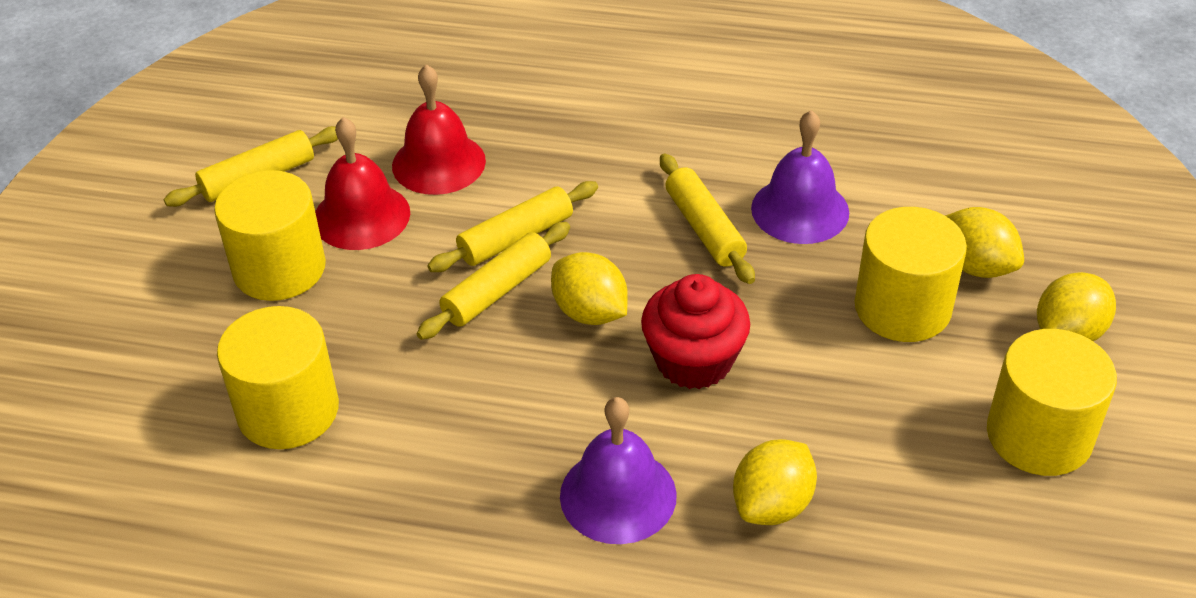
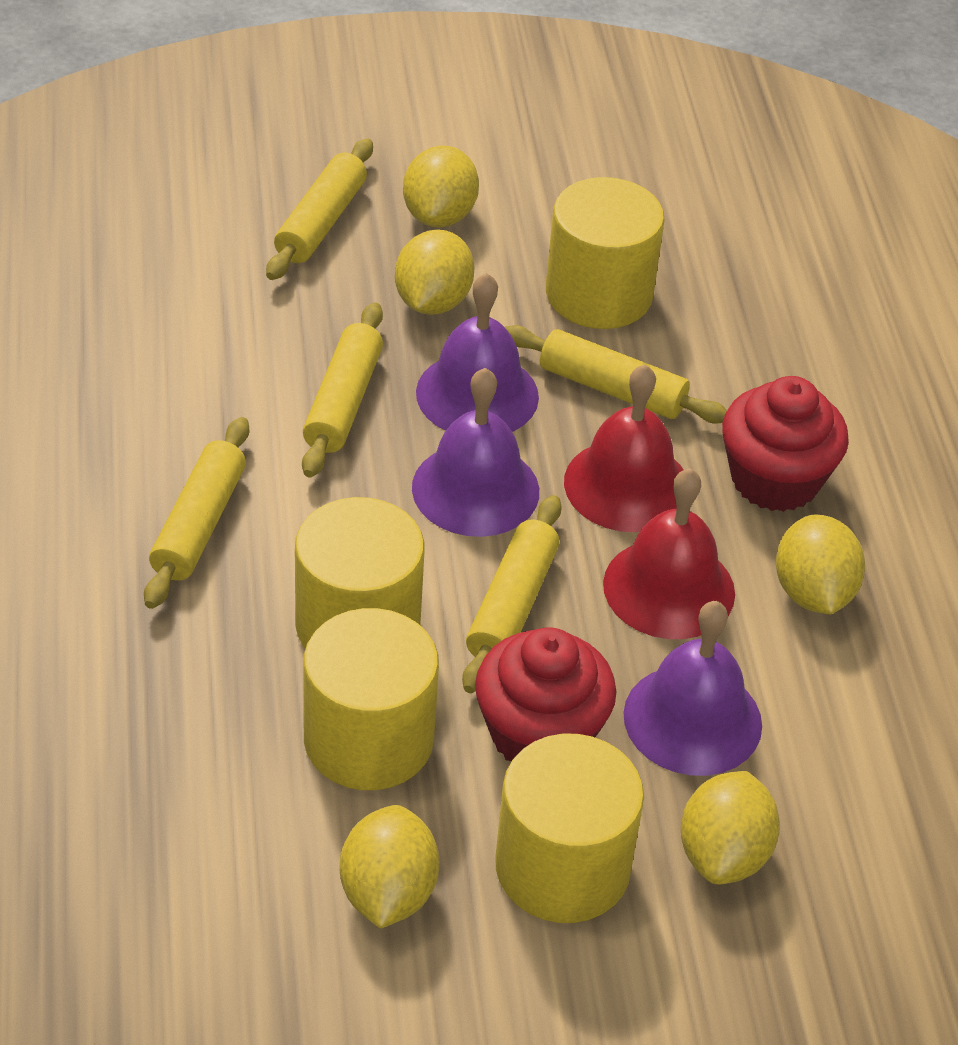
purple bell: [560,397,677,544] [751,110,849,244] = 2 -> [412,368,539,537] [416,273,539,432] [623,601,762,776] = 3
red cupcake: [641,274,750,389] = 1 -> [475,627,616,761] [722,376,849,512] = 2
yellow lemon: [551,252,628,325] [733,439,817,525] [945,207,1024,278] [1037,272,1116,341] = 4 -> [340,805,440,929] [395,230,475,315] [403,146,479,228] [681,771,780,884] [776,515,865,614] = 5
yellow rolling pin: [164,126,338,207] [416,222,570,340] [427,181,598,272] [660,153,755,284] = 4 -> [144,417,249,609] [266,138,373,280] [302,302,383,477] [462,495,562,693] [505,325,727,424] = 5

